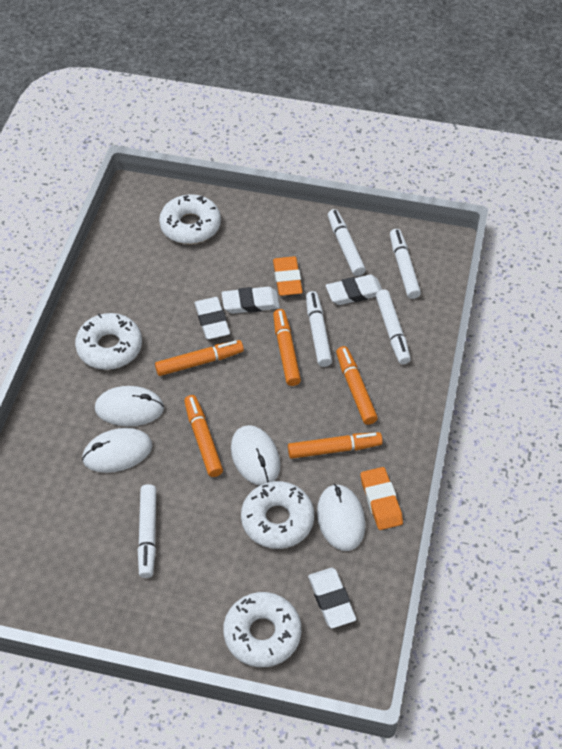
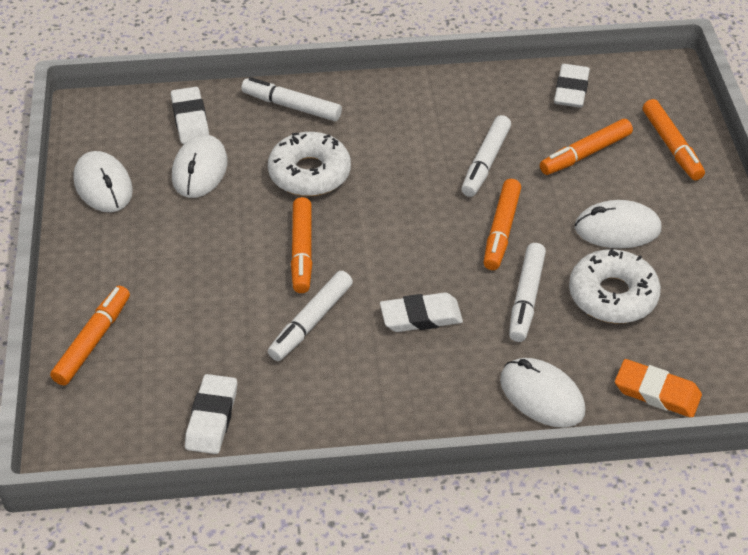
orange eraser: [273,256,303,296] [361,467,403,530] = 2 -> [615,359,702,417] = 1
white donut: [75,313,142,370] [159,194,221,244] [223,592,301,667] [241,481,314,549] = 4 -> [268,132,351,196] [569,249,661,323] = 2
white marker: [138,484,156,578] [306,291,332,367] [328,209,366,276] [376,290,411,364] [390,229,421,299] = 5 -> [241,77,342,121] [268,271,353,361] [461,115,511,197] [509,243,546,342] = 4

